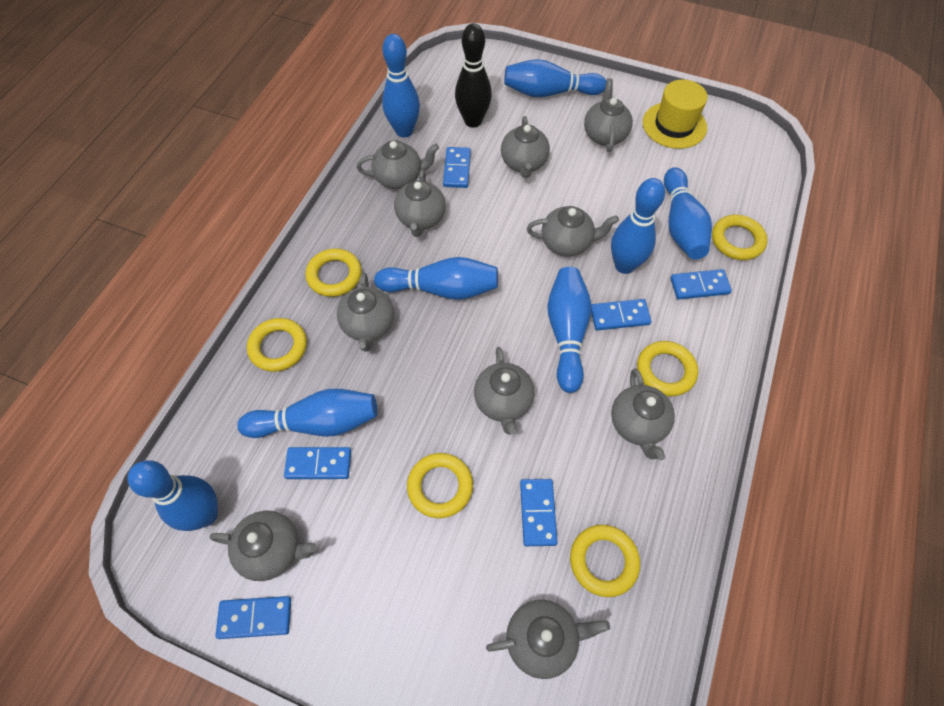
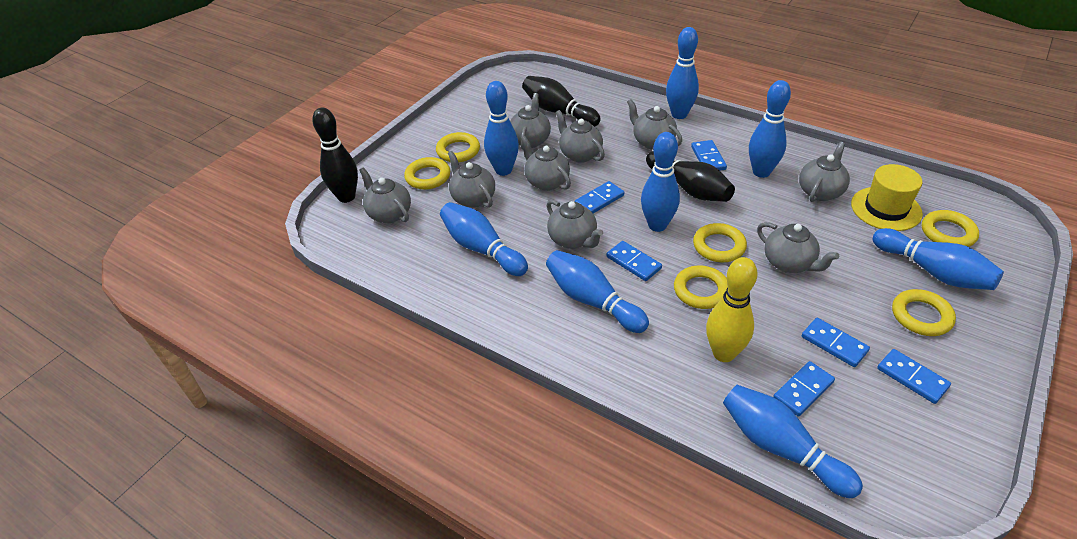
black bowling pin: [455,23,492,128] = 1 -> [312,108,358,203] [522,76,601,127] [646,151,735,202] = 3
grey teapot: [210,511,317,581] [337,273,394,352] [357,140,439,189] [394,170,446,237] [474,347,534,435] [486,600,610,679] [501,116,550,178] [527,206,619,257] [584,78,633,152] [611,368,675,460] = 10 -> [360,167,411,223] [448,151,495,208] [510,93,551,150] [521,136,571,191] [547,200,603,249] [556,110,605,163] [627,99,682,150] [757,222,839,273] [799,142,850,202] = 9
yellow bowling pin: none = 0 -> [706,257,757,362] = 1

